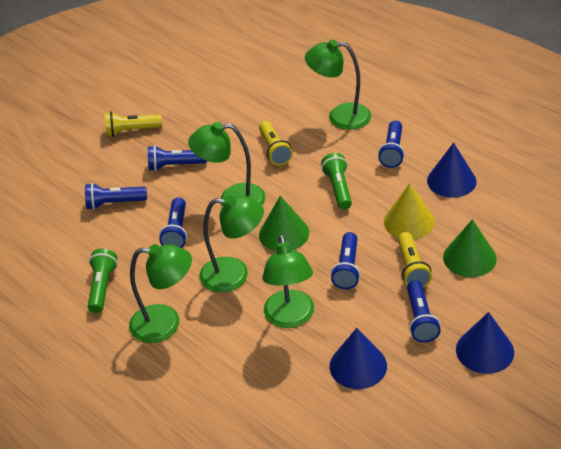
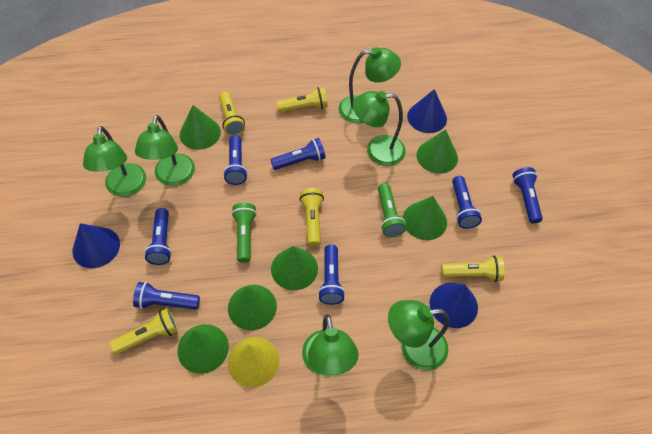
blue flashlight: [85,183,147,210] [148,145,207,171] [159,197,187,248] [331,232,360,289] [378,120,405,168] [407,280,441,343] = 6 -> [133,282,200,310] [145,208,172,265] [223,135,248,185] [270,138,326,170] [318,244,345,305] [452,176,482,229] [513,167,543,224] = 7
green cone: [259,196,309,251] [443,219,497,277] = 2 -> [177,324,229,374] [180,105,221,150] [228,285,277,330] [271,246,318,290] [403,196,447,240] [416,129,458,174] = 6
green lamp: [129,244,192,343] [188,122,266,206] [199,195,264,293] [262,234,314,328] [305,40,371,130] = 5 -> [83,126,146,197] [135,115,195,186] [302,314,359,376] [338,47,401,123] [353,91,406,166] [388,300,449,370] = 6
yellow flashlight: [105,112,162,136] [259,121,293,166] [397,232,432,287] = 3 -> [110,308,178,354] [219,92,245,136] [276,87,328,112] [299,188,324,246] [441,256,505,282] = 5

